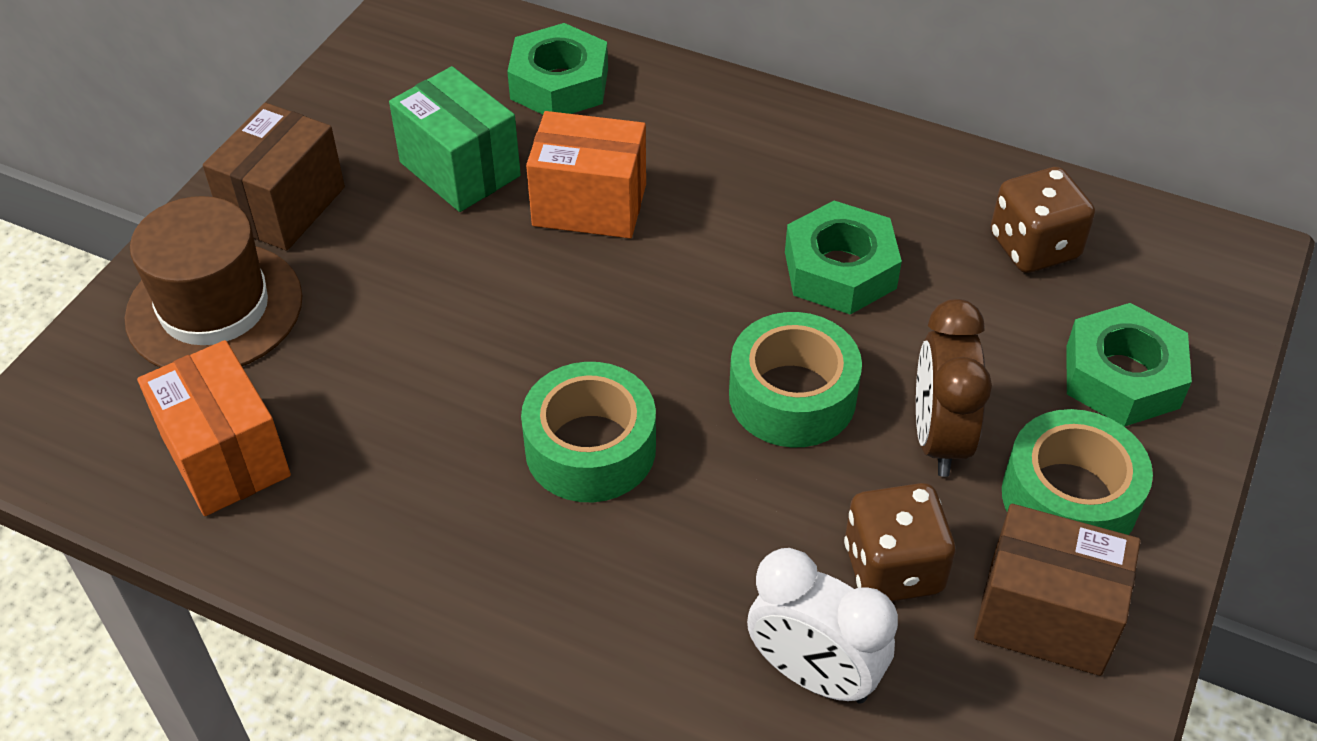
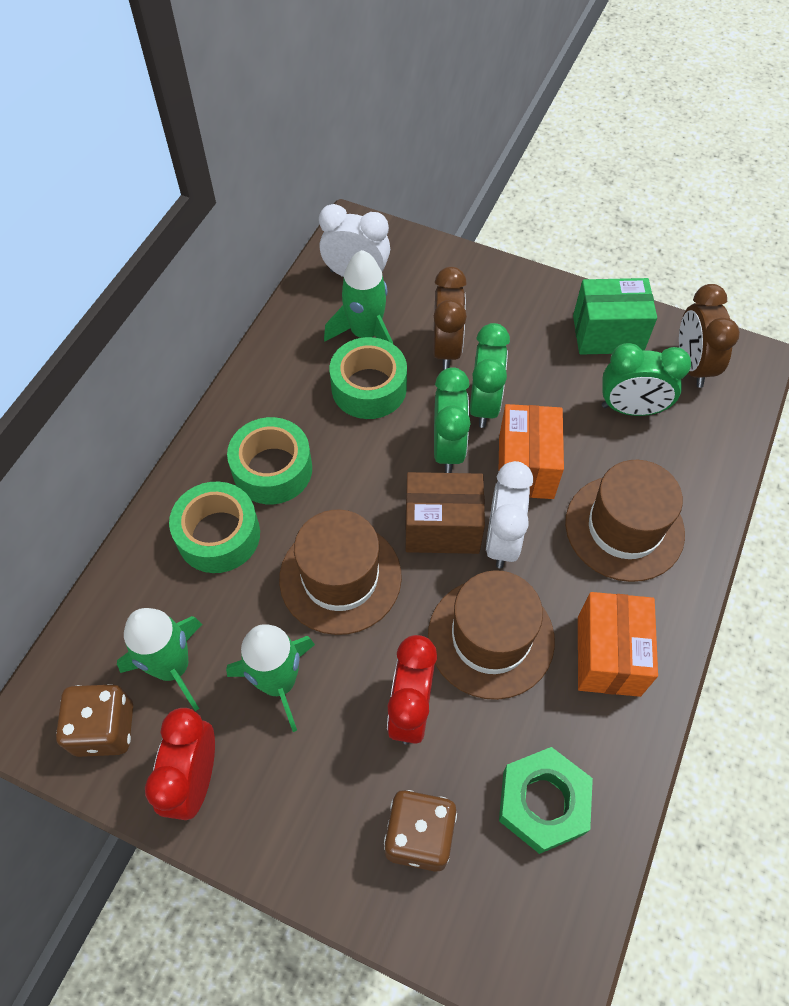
brown box: [203,103,345,251] [974,504,1140,676] = 2 -> [405,472,485,554] = 1
brown clock: [916,299,992,477] = 1 -> [433,267,467,370] [679,284,740,388] = 2
brown hat: [125,196,302,368] = 1 -> [279,510,402,635] [428,570,555,700] [565,460,685,582] = 3
green clock: none = 0 -> [434,367,471,473] [470,323,510,428] [602,343,691,416] = 3
green nut: [507,23,608,115] [785,201,902,315] [1066,303,1192,427] = 3 -> [499,747,593,854] = 1
green rocket: none = 0 -> [117,608,202,711] [226,624,315,732] [324,250,393,344] = 3
red clock: none = 0 -> [145,708,215,820] [387,635,437,744] = 2
white clock: [747,548,898,703] = 1 -> [319,204,390,277] [486,461,533,569] = 2

